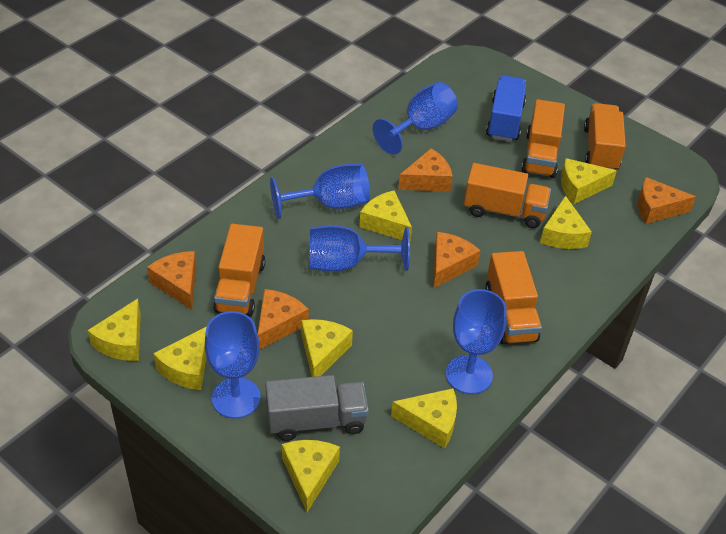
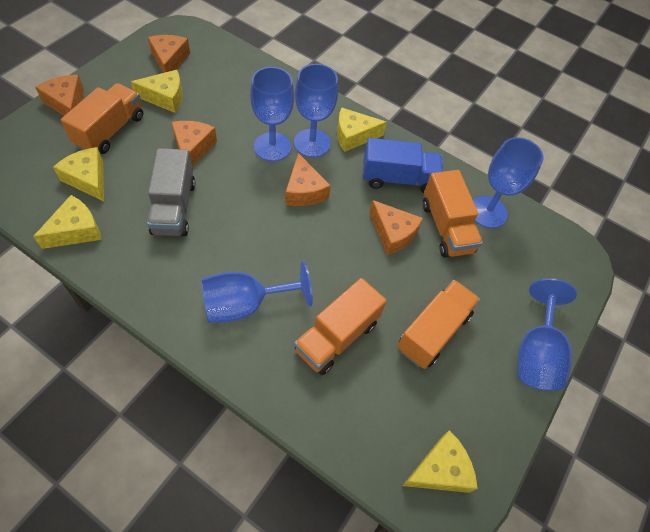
orange truck: [213,224,265,316] [464,163,551,228] [485,251,542,344] [521,99,565,178] [584,103,626,170] = 5 -> [61,83,143,154] [294,278,387,375] [397,280,480,369] [423,170,483,257] = 4
yellow cheese: [88,299,141,361] [153,326,207,390] [282,440,340,512] [301,319,353,377] [359,190,412,243] [391,388,457,449] [540,196,592,249] [561,158,617,204] = 8 -> [33,195,101,249] [53,147,104,201] [131,70,183,113] [337,107,387,152] [402,430,478,493] = 5

